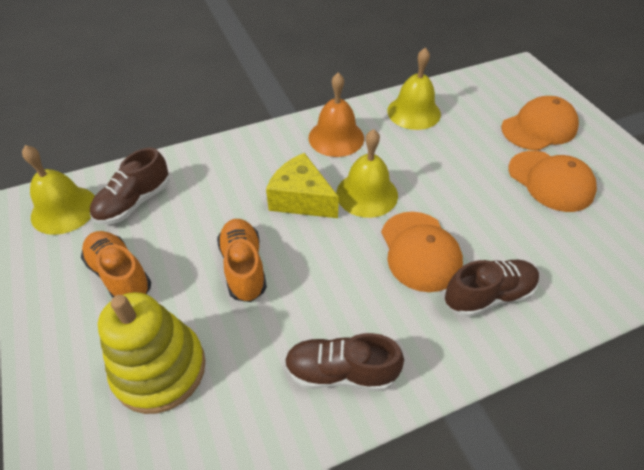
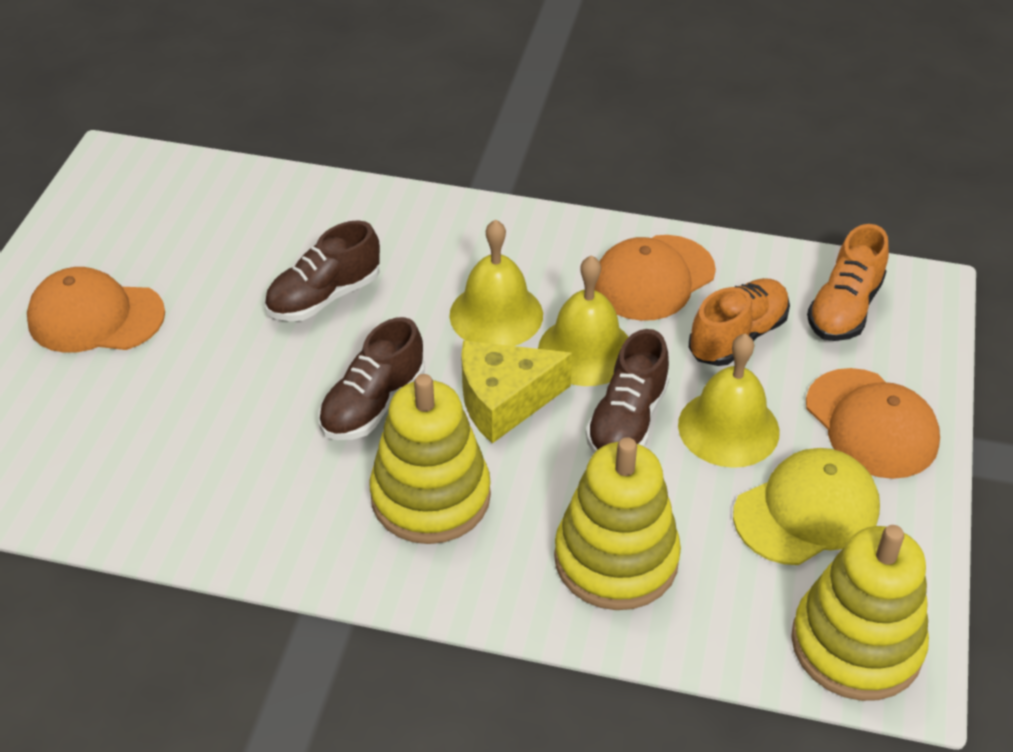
orange bell: [308,73,364,157] = 1 -> none = 0
yellow cap: none = 0 -> [733,448,880,565] = 1
yellow stacking toy: [98,292,206,414] = 1 -> [370,374,491,544] [554,437,681,610] [791,525,929,701] = 3

